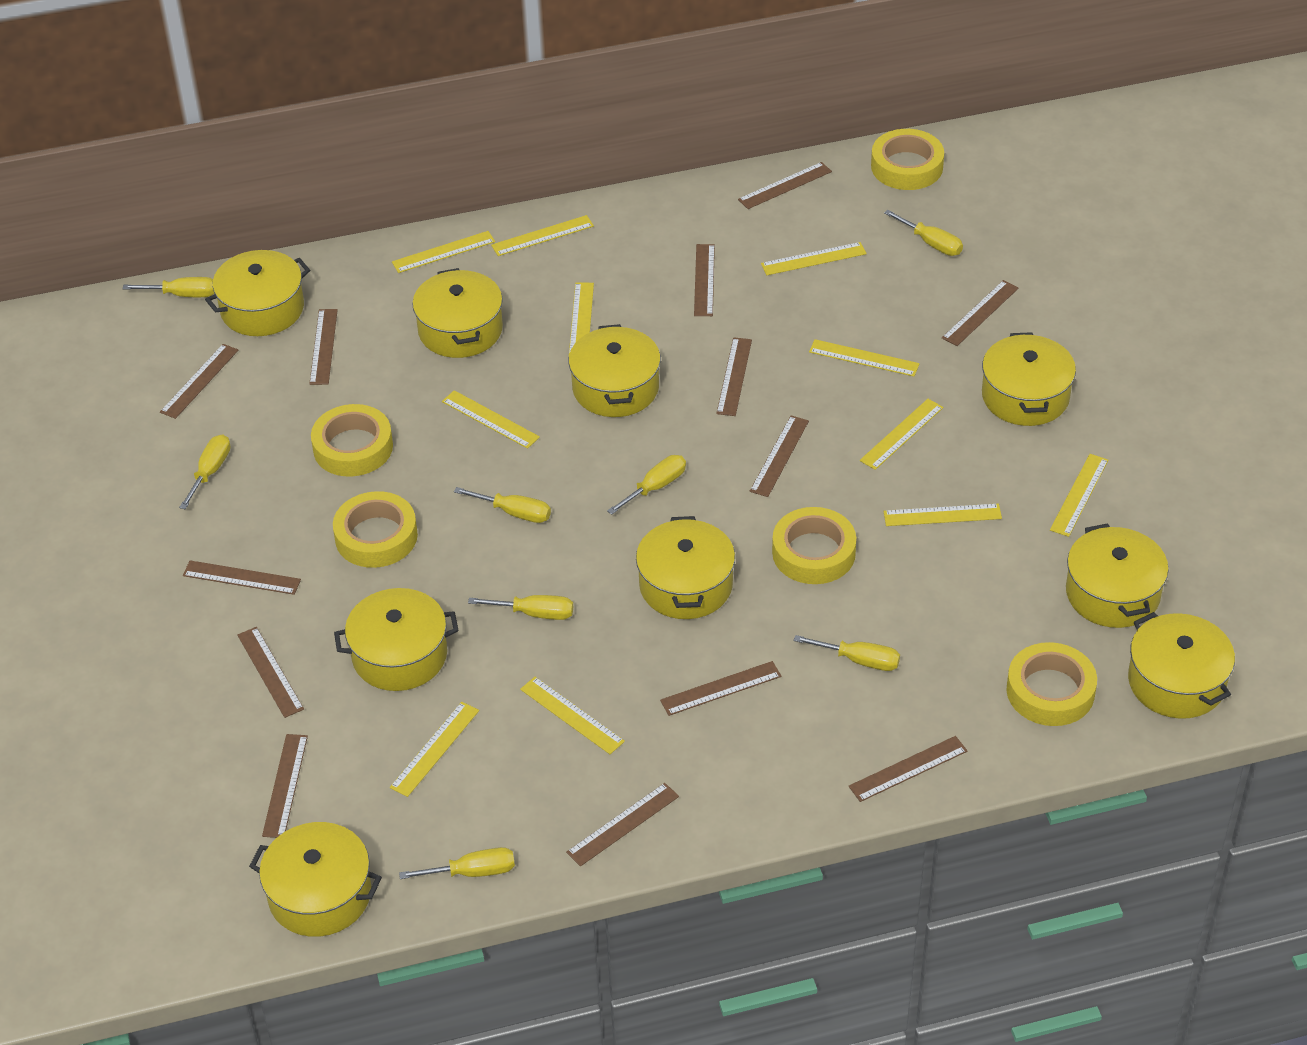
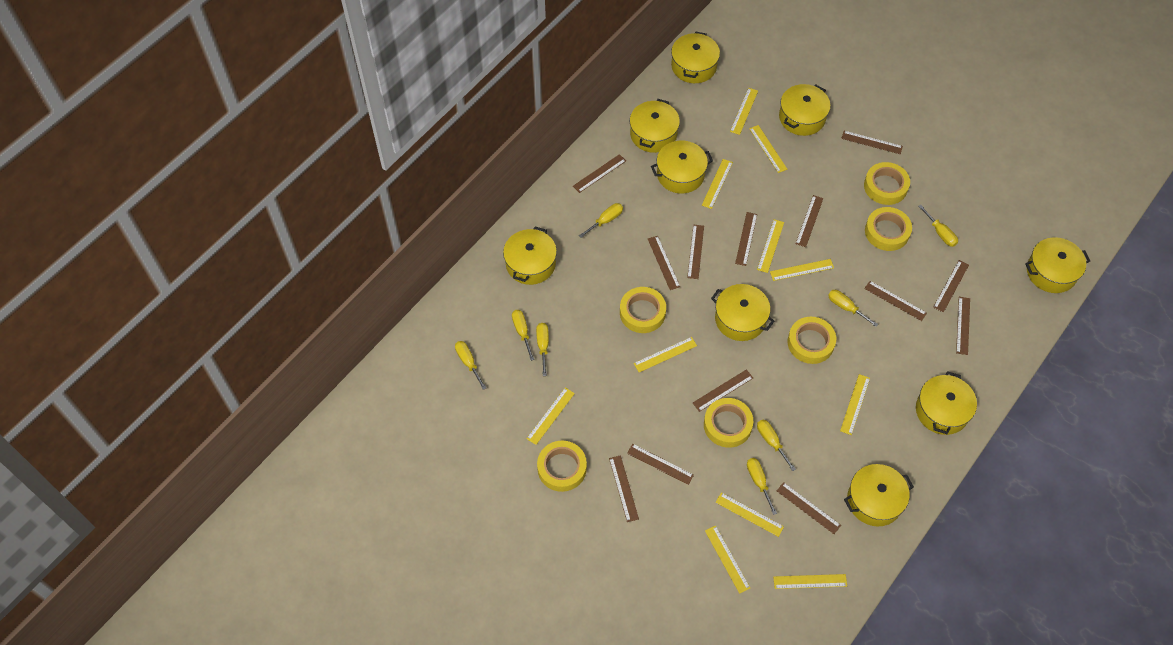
yellow tape: [311,404,393,476] [333,491,418,568] [772,507,856,584] [871,129,944,190] [1007,642,1097,726] = 5 -> [537,441,587,492] [620,287,666,333] [704,398,753,448] [788,317,836,364] [864,162,910,205] [865,207,912,251] = 6

